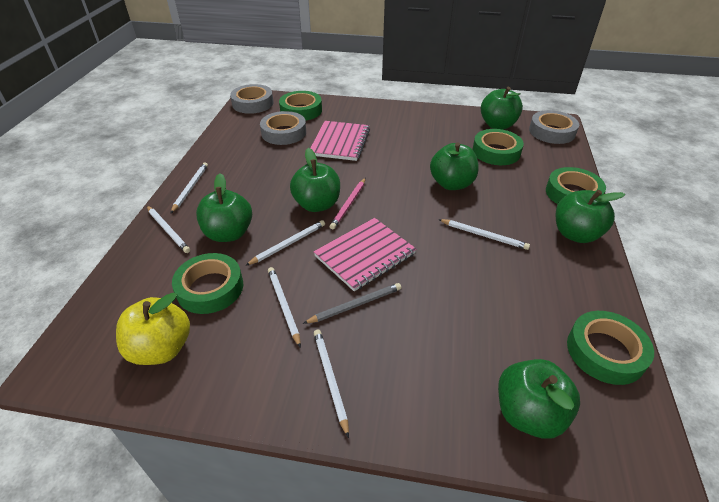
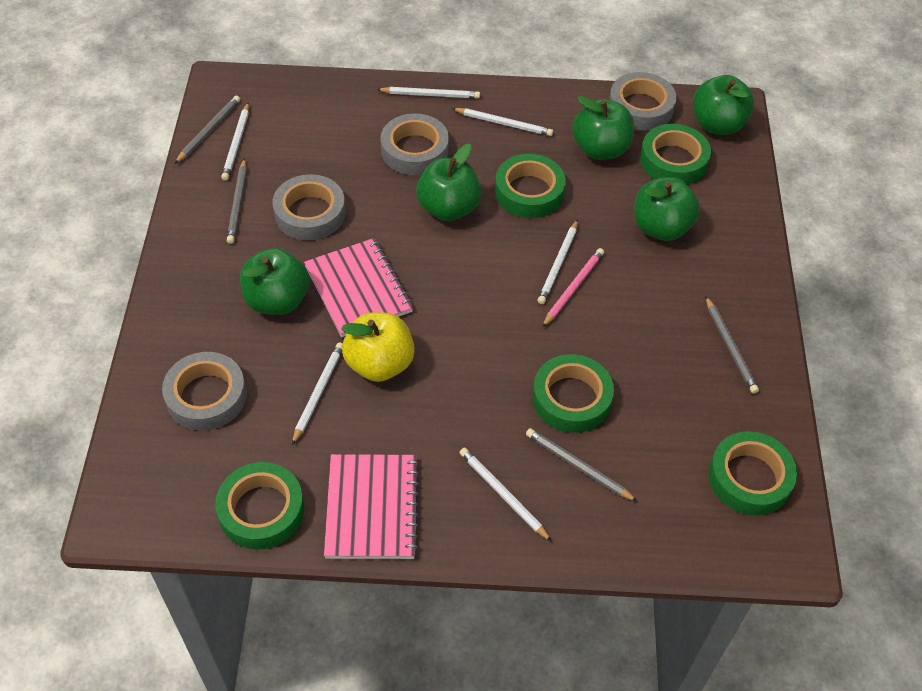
green apple: [196,173,252,242] [290,148,340,212] [430,143,479,190] [481,87,523,130] [498,359,580,439] [556,190,625,243] = 6 -> [240,248,310,315] [416,144,481,221] [572,96,634,160] [634,177,700,241] [693,75,755,135] = 5
grey pencil: [303,283,401,324] = 1 -> [175,96,240,164] [227,158,247,244] [526,428,638,502] [706,296,759,394] = 4
grey tape: [230,84,273,114] [260,111,306,145] [529,110,579,144] = 3 -> [162,352,247,431] [273,174,345,240] [381,113,449,175] [609,72,676,131] = 4

